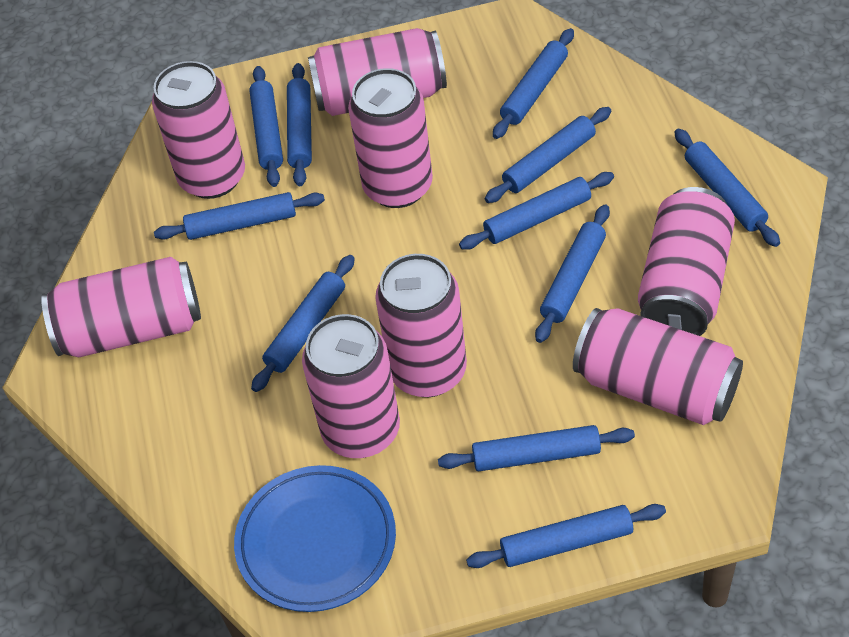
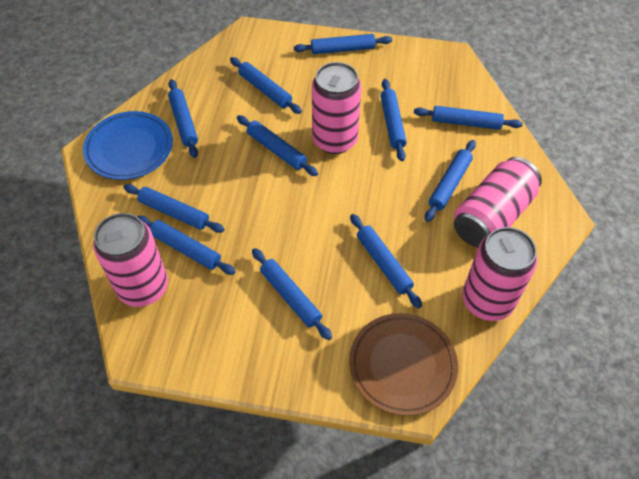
brown plate: none = 0 -> [349,313,458,416] = 1
pink can: [41,257,201,357] [152,61,245,199] [302,314,400,458] [308,28,447,116] [348,68,433,208] [375,254,467,397] [573,308,743,425] [638,187,735,336] = 8 -> [93,213,168,307] [312,62,362,154] [454,157,542,247] [462,227,538,321] = 4

